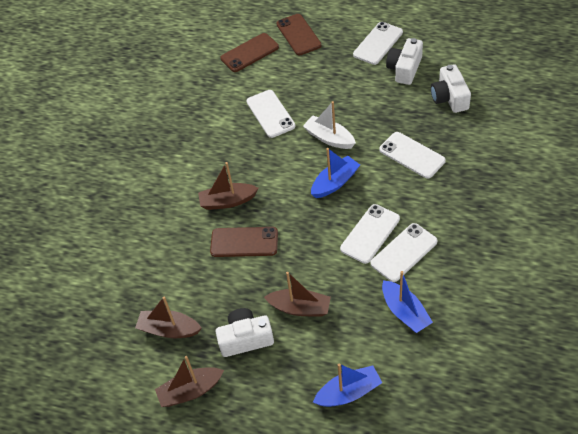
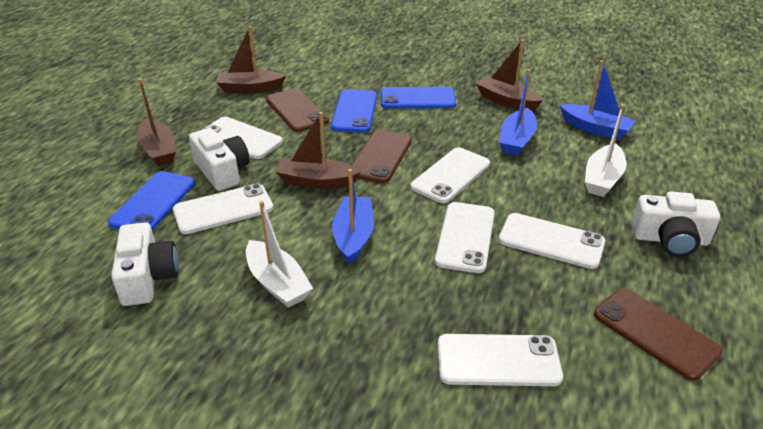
blue phone: none = 0 -> [108,171,195,231] [331,89,377,133] [381,87,456,109] = 3
white boat: [303,101,356,149] = 1 -> [246,201,313,308] [585,104,627,197] = 2
white phone: [247,90,295,138] [340,204,400,264] [353,22,403,65] [370,223,437,282] [379,132,446,179] = 5 -> [173,183,274,234] [202,117,283,159] [411,147,490,203] [435,202,495,273] [438,334,563,386] [499,213,605,269] = 6

